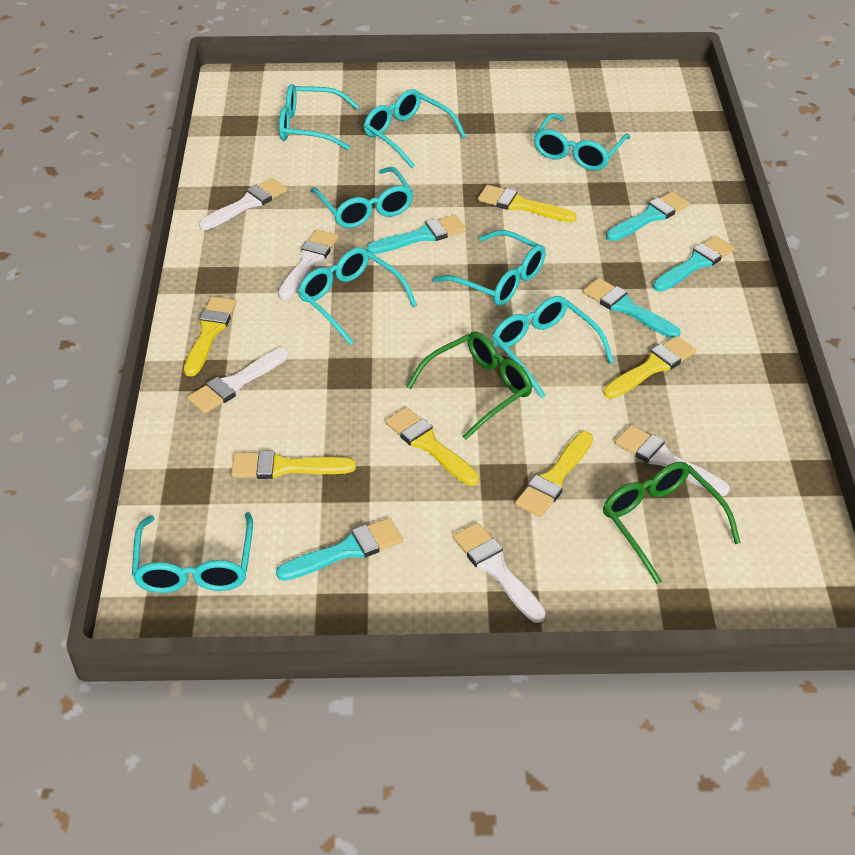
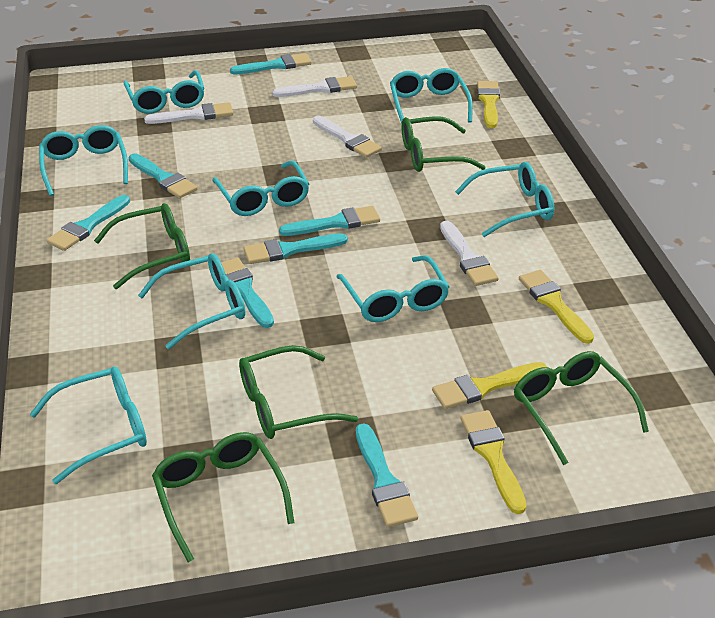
green glasses: [406,332,532,440] [603,462,741,584] = 2 -> [94,203,190,289] [152,432,295,562] [239,345,358,439] [402,116,486,172] [514,351,649,465] = 5
turquoise brush: [276,518,403,581] [366,215,466,254] [583,278,680,338] [606,192,689,241] [653,236,735,292] = 5 -> [47,195,130,251] [129,153,197,199] [221,258,274,328] [230,53,312,74] [244,233,348,264] [279,206,380,236] [356,423,418,527] = 7
white brush: [188,348,289,414] [199,178,287,230] [278,230,339,300] [453,523,546,623] [615,425,730,496] = 5 -> [144,102,233,124] [272,76,357,97] [313,116,382,158] [440,221,499,286] = 4
yellow brush: [184,296,237,377] [231,451,356,479] [385,407,479,486] [478,185,577,222] [515,431,593,517] [604,336,696,399] = 6 -> [432,362,547,409] [461,410,526,514] [477,81,500,128] [519,270,594,344] = 4

